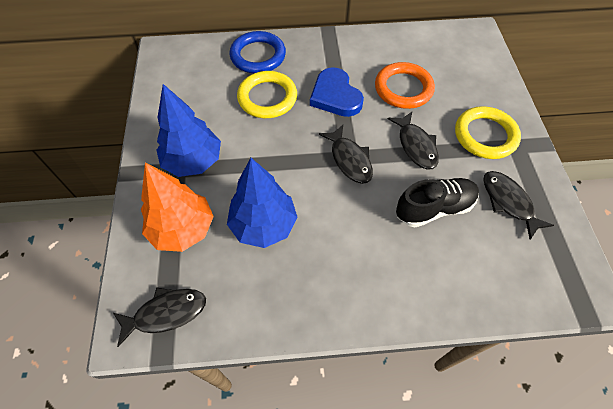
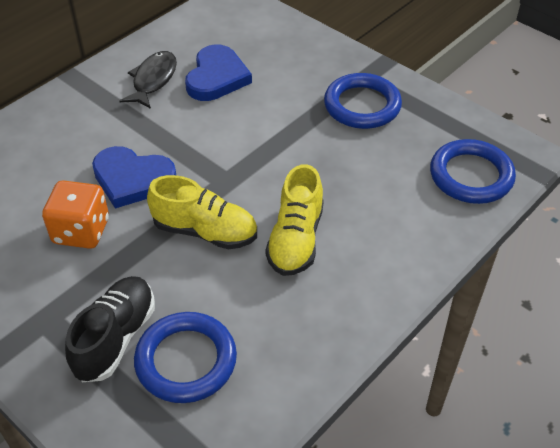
black fish: [113,287,206,347] [319,125,373,184] [388,112,439,169] [483,171,554,240] = 4 -> [120,51,177,109] = 1
blue heart: [310,67,364,117] = 1 -> [92,146,176,209] [185,44,252,101] = 2
blue ring: [229,31,286,73] = 1 -> [134,312,237,403] [324,73,402,129] [430,139,516,204] = 3
blue tree: [156,84,221,177] [227,158,298,248] = 2 -> none = 0
orange dice: none = 0 -> [42,180,109,249] = 1
orange ring: [375,62,435,109] = 1 -> none = 0
orange tree: [141,163,214,252] = 1 -> none = 0
yellow ring: [237,71,297,118] [455,106,521,159] = 2 -> none = 0
yellow shoe: none = 0 -> [147,175,257,249] [265,164,324,276] = 2

